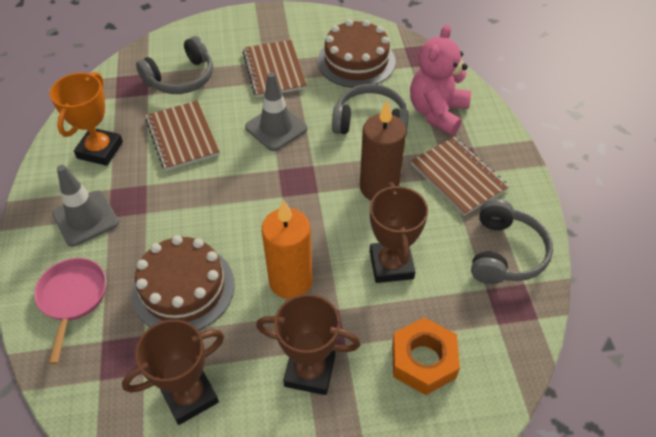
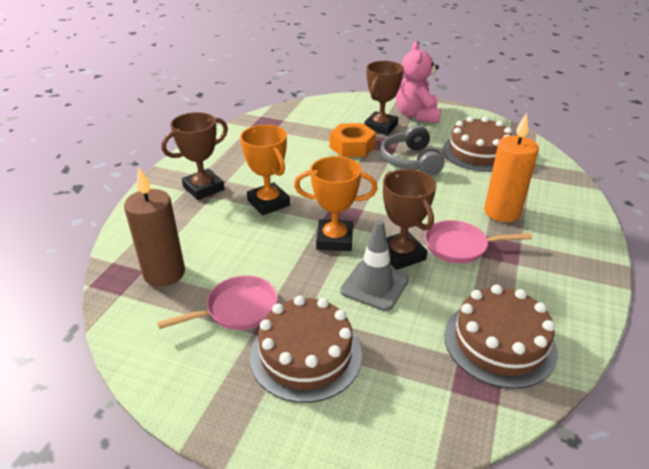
brown cake: [132,235,235,330] [318,19,395,88] = 2 -> [250,296,362,403] [443,117,513,172] [444,285,557,389] = 3
brown notebook: [145,101,220,171] [242,40,307,97] [411,137,509,216] = 3 -> none = 0
grey headphones: [136,36,213,94] [332,84,409,135] [471,199,553,284] = 3 -> [381,125,444,176] = 1
grey traffic cone: [52,165,119,247] [245,72,307,151] = 2 -> [340,219,409,311] = 1
orange trophy: [50,72,123,166] = 1 -> [240,125,290,216] [294,156,377,251] = 2
pink pan: [34,258,106,365] = 1 -> [157,275,278,330] [425,220,532,264] = 2

